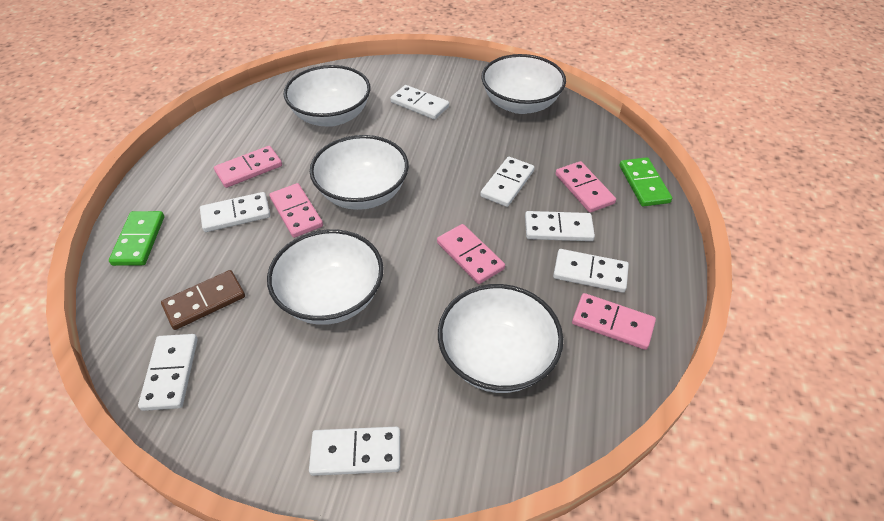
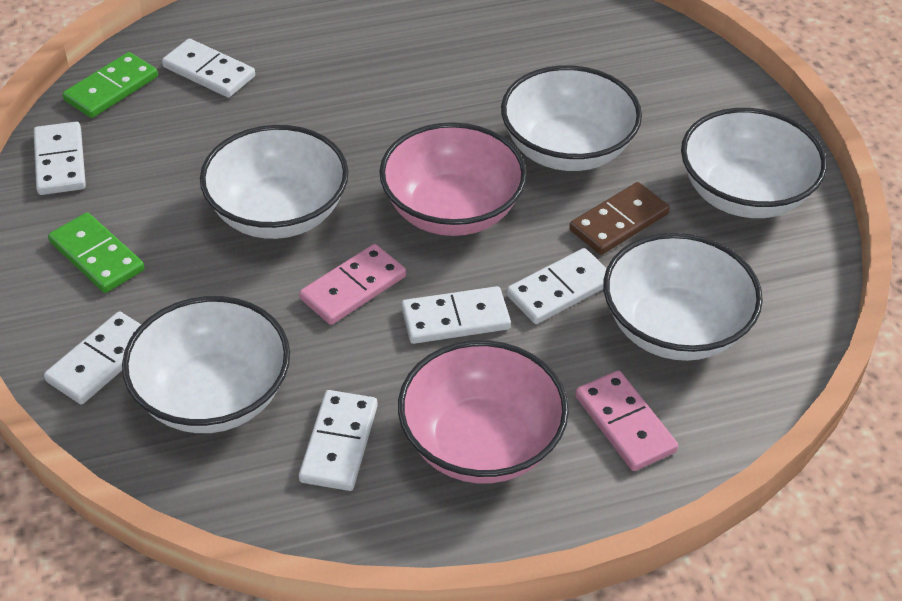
pink bowl: none = 0 -> [379,122,527,236] [398,340,569,484] = 2
pink domino: [214,146,282,188] [269,183,323,238] [437,224,505,284] [556,161,616,213] [572,293,656,350] = 5 -> [299,244,406,325] [575,370,678,471] = 2
white domino: [138,334,198,411] [200,192,270,232] [309,427,400,476] [390,85,449,120] [480,157,534,207] [525,211,595,241] [553,249,629,293] = 7 -> [33,122,86,195] [44,311,141,404] [162,39,255,98] [299,390,378,491] [401,286,511,344] [506,248,607,324] = 6

